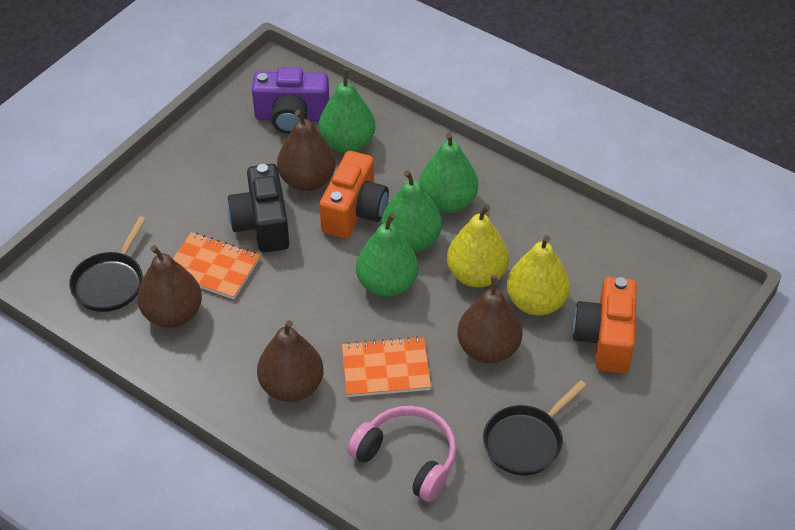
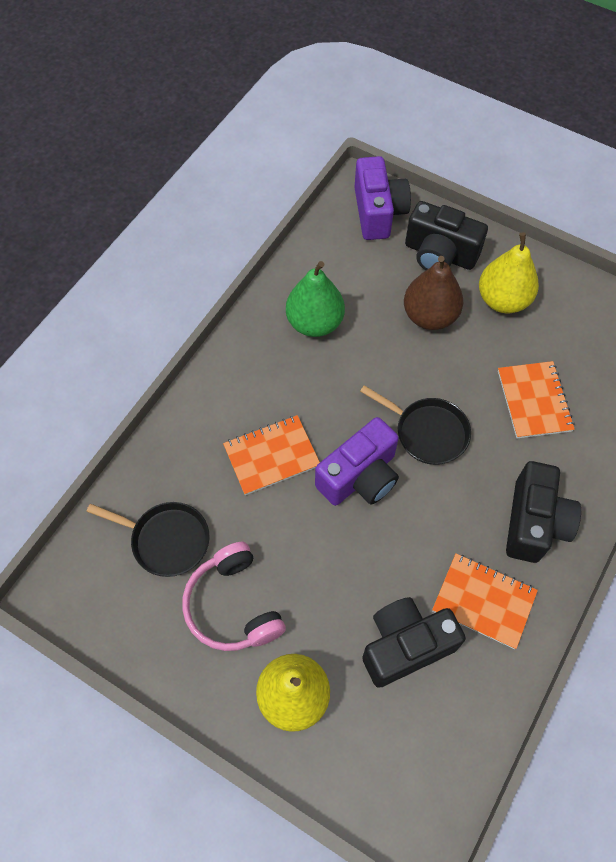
black camera: [227,164,289,253] = 1 -> [362,597,466,688] [405,201,488,270] [506,461,581,563] = 3
brown pear: [137,245,202,328] [257,320,324,402] [277,110,336,191] [457,275,523,363] = 4 -> [404,256,463,330] = 1
green pear: [319,68,376,153] [356,213,418,297] [381,170,442,252] [419,133,478,213] = 4 -> [286,261,345,337] = 1
orange camera: [319,151,389,239] [572,277,637,373] = 2 -> none = 0
orange notebook: [173,232,260,299] [342,336,431,397] = 2 -> [223,415,320,495] [432,554,538,649] [498,361,575,438] = 3
purple camera: [252,68,329,134] = 1 -> [315,417,399,506] [355,156,411,240] = 2

